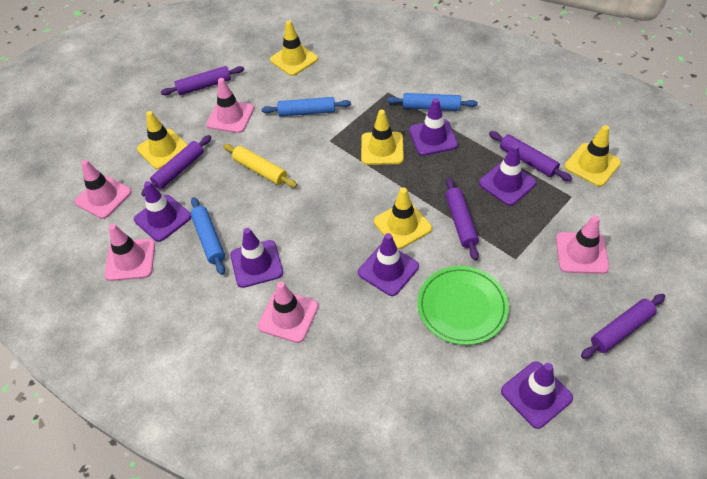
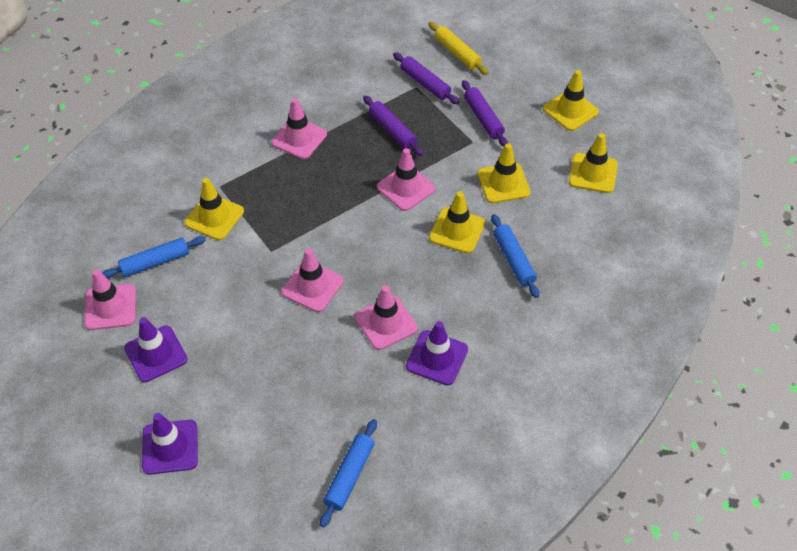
green plate: [417,266,509,345] = 1 -> none = 0
purple rolling pin: [141,135,211,197] [161,66,244,95] [445,178,479,260] [489,131,572,181] [581,294,665,359] = 5 -> [363,96,423,156] [393,52,459,105] [462,80,508,147] = 3
purple traffic cone: [134,181,191,242] [230,228,283,288] [358,233,419,296] [409,98,458,156] [479,144,537,206] [501,361,573,429] = 6 -> [124,317,187,382] [142,413,198,475] [406,321,468,386] = 3

